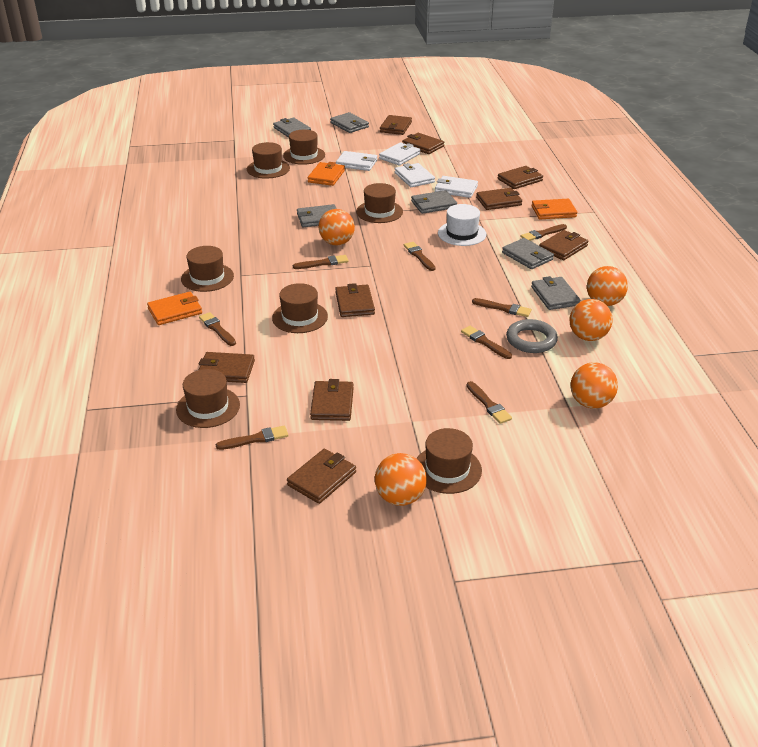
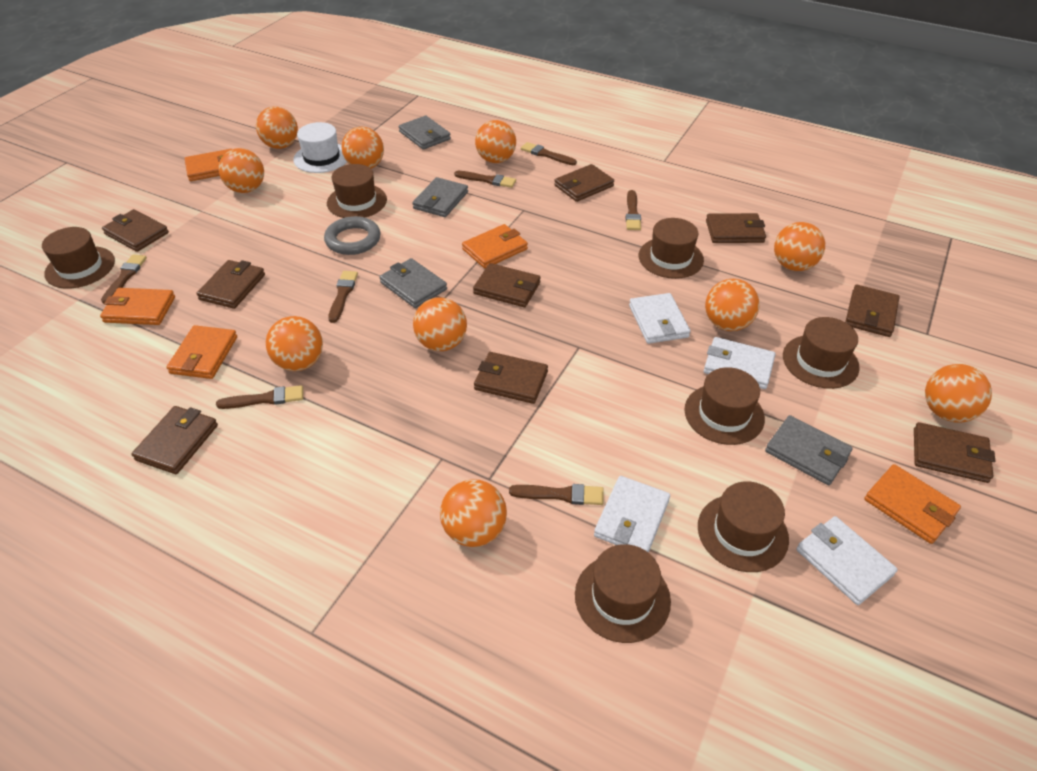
brown brush: [199,312,236,346] [216,426,288,450] [293,255,349,269] [404,242,436,271] [461,326,512,359] [467,381,512,424] [472,298,532,317] [521,224,567,241] = 8 -> [101,254,147,304] [216,385,303,409] [328,271,358,323] [454,171,516,188] [509,484,604,505] [521,142,577,165] [626,190,641,230] = 7
grey wallet: [273,118,311,138] [297,204,337,227] [330,112,369,133] [411,190,457,214] [502,238,554,269] [531,276,581,310] = 6 -> [379,258,447,308] [399,116,451,150] [412,177,468,217] [765,415,853,485] = 4
orange ball: [319,209,355,245] [375,453,427,506] [569,299,613,341] [570,363,618,409] [587,266,628,306] = 5 -> [219,148,264,193] [256,106,298,149] [266,316,323,371] [341,127,384,169] [413,297,467,351] [440,479,507,547] [475,120,516,163] [705,279,759,331] [774,222,825,271] [925,364,992,423] = 10
orange wallet: [147,292,202,325] [308,162,345,186] [532,199,577,219] = 3 -> [100,288,175,325] [167,325,237,379] [185,149,232,181] [462,224,528,269] [864,464,961,544] = 5

